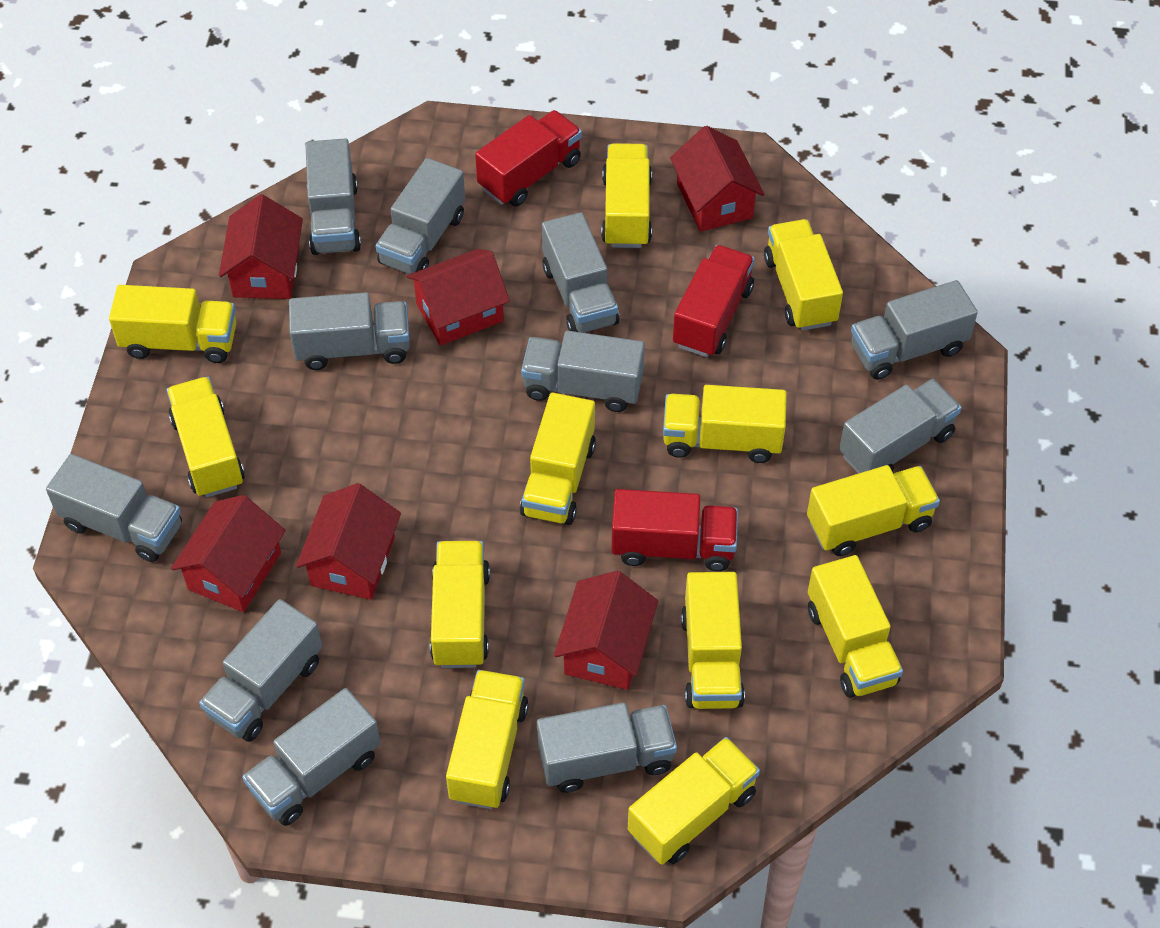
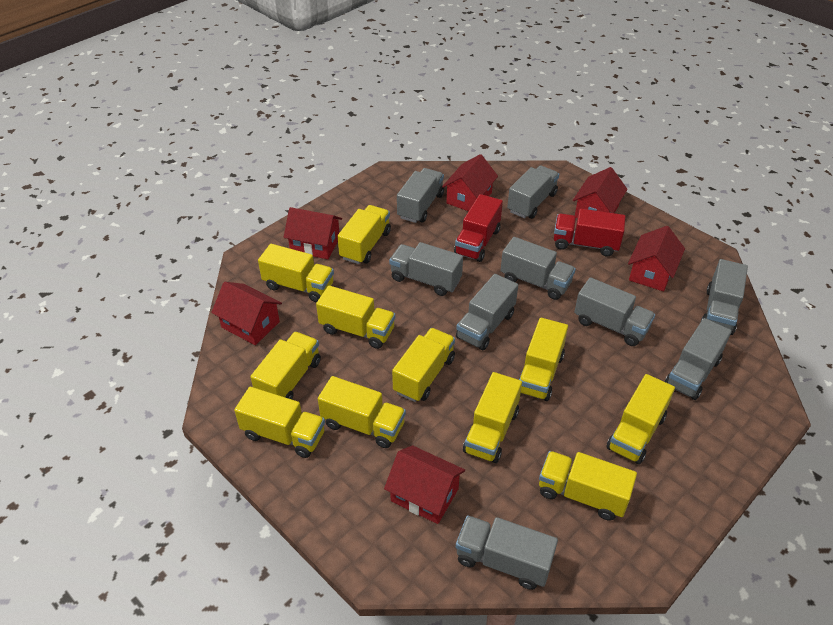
grey truck: [46,454,182,562] [199,599,322,742] [242,688,381,826] [289,292,410,370] [305,138,361,255] [376,158,465,274] [521,331,645,412] [537,702,677,793] [542,212,619,333] [839,379,961,474] [851,280,978,380] = 11 -> [389,242,463,296] [397,168,444,223] [456,274,518,350] [456,516,558,590] [501,237,576,300] [507,166,559,219] [574,277,655,346] [665,318,731,400] [701,259,748,335] = 9
red truck: [475,110,582,207] [611,489,738,571] [673,245,755,357] = 3 -> [454,194,503,262] [554,209,626,256] = 2
yellow truck: [109,285,237,363] [167,377,245,498] [430,541,490,668] [446,670,529,809] [520,393,596,525] [601,143,652,248] [628,737,760,865] [663,385,787,463] [681,572,745,709] [764,219,843,331] [807,465,940,556] [808,555,903,698] = 12 -> [234,387,325,458] [250,332,321,399] [258,244,334,302] [316,285,395,349] [318,376,406,448] [337,205,391,264] [392,328,455,402] [463,372,522,463] [518,318,568,401] [539,451,637,521] [606,374,675,464] = 11

